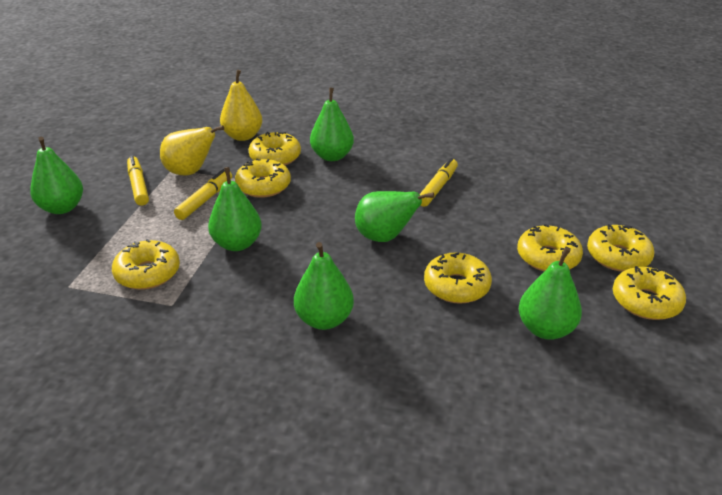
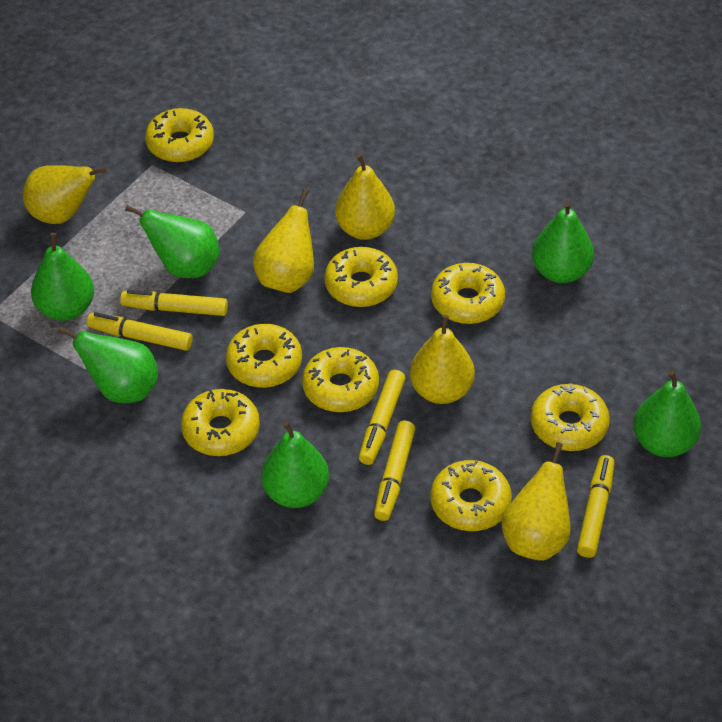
yellow donut: [112,239,180,290] [235,159,291,198] [249,132,301,165] [424,252,492,304] [517,224,583,271] [587,224,654,272] [613,266,686,320] = 7 -> [145,108,214,162] [181,389,260,456] [226,324,302,388] [302,347,379,412] [324,247,398,307] [430,460,512,531] [431,263,505,324] [531,383,610,451] = 8
yellow marker: [127,155,149,206] [174,169,232,220] [419,158,458,207] = 3 -> [87,312,193,351] [120,290,228,316] [359,370,406,465] [374,421,415,521] [577,455,615,558] = 5
yellow pear: [160,125,224,175] [220,70,262,141] = 2 -> [23,165,107,224] [253,189,314,293] [335,154,395,240] [410,315,475,404] [501,442,571,560] = 5

